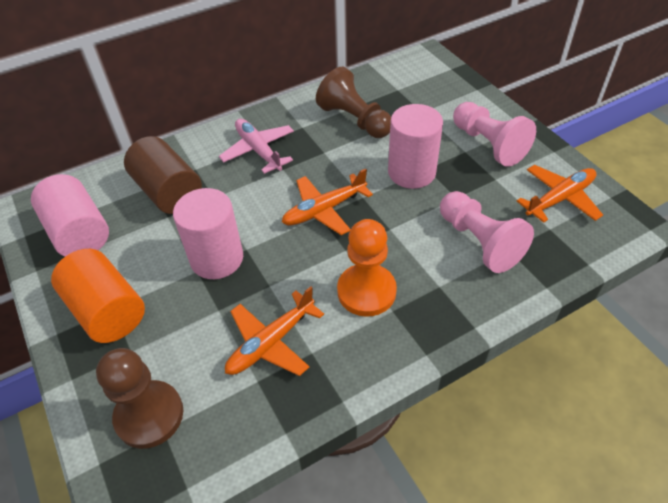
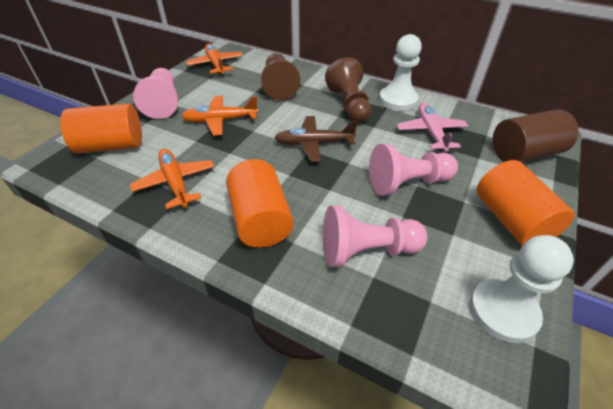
brown plane: none = 0 -> [274,116,358,162] = 1
orange cylinder: [51,249,145,343] = 1 -> [60,103,142,153] [226,159,294,248] [477,160,575,246] = 3
orange pawn: [337,219,397,317] = 1 -> none = 0
pink cylinder: [31,174,109,257] [173,188,243,279] [388,104,443,189] = 3 -> none = 0
pink pawn: [440,191,534,273] [453,102,536,167] = 2 -> [133,68,178,119] [323,206,428,267] [369,144,458,196] = 3
white pawn: none = 0 -> [379,34,422,111] [470,235,574,343] = 2

